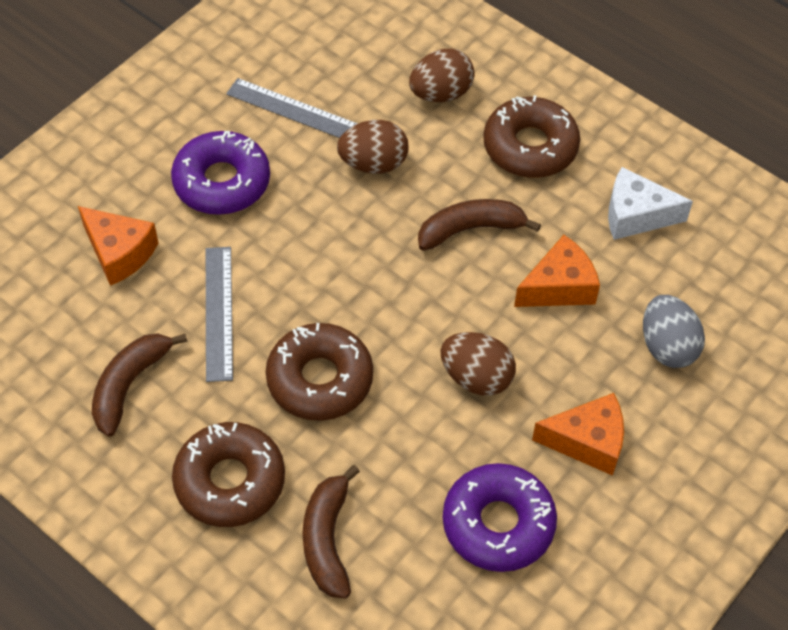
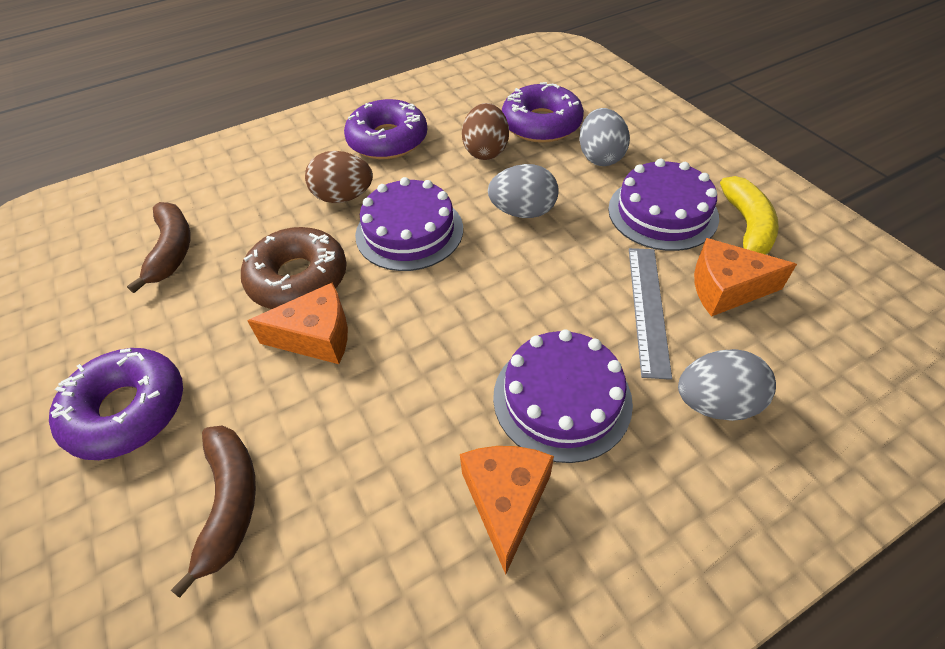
brown banana: [92,333,187,437] [302,465,360,599] [418,199,541,251] = 3 -> [127,202,191,293] [171,425,256,598] = 2
brown donut: [172,422,285,527] [266,323,373,421] [483,95,580,178] = 3 -> [241,227,347,309] = 1
brown egg: [337,120,408,174] [409,48,474,102] [440,332,516,396] = 3 -> [305,151,373,203] [462,103,509,160] = 2
grey egg: [643,295,705,368] = 1 -> [488,164,559,218] [579,108,630,166] [678,349,776,421] = 3
grey ruler: [206,247,233,382] [226,78,358,138] = 2 -> [629,248,672,380] = 1
purple cake: none = 0 -> [355,177,463,271] [493,330,633,463] [608,159,719,251] = 3
purple donut: [171,131,270,215] [443,463,557,572] = 2 -> [49,348,183,460] [344,99,427,159] [502,82,584,143] = 3
white cheese: [608,167,693,240] = 1 -> none = 0
yellow banana: none = 0 -> [720,176,779,255] = 1

